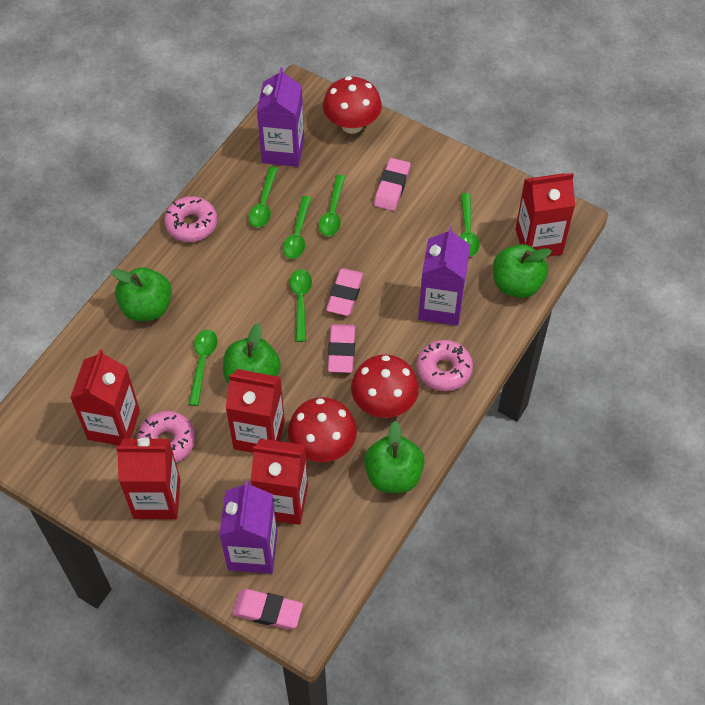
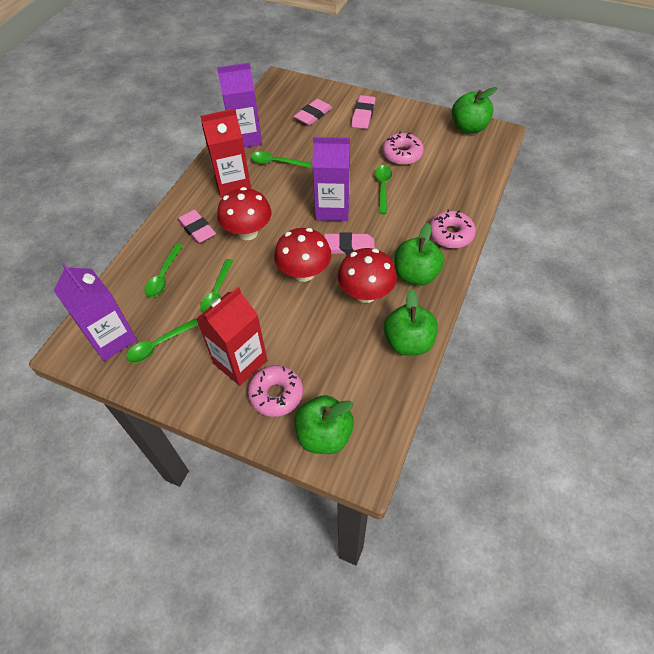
green spoon: [188,329,217,406] [249,167,278,228] [283,196,311,259] [290,269,312,342] [319,175,345,236] [459,193,480,257] = 6 -> [126,319,198,363] [145,244,183,297] [200,259,233,313] [251,152,312,168] [375,165,392,214] = 5
red carton: [70,349,140,446] [116,438,181,519] [226,369,285,453] [251,439,308,525] [515,173,575,257] = 5 -> [196,287,267,386] [201,109,251,198] = 2

